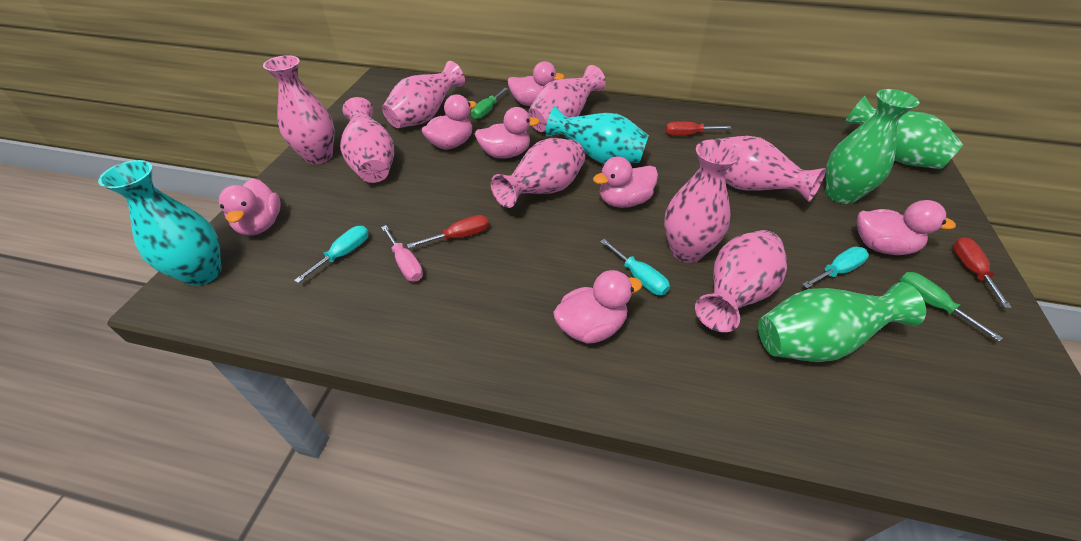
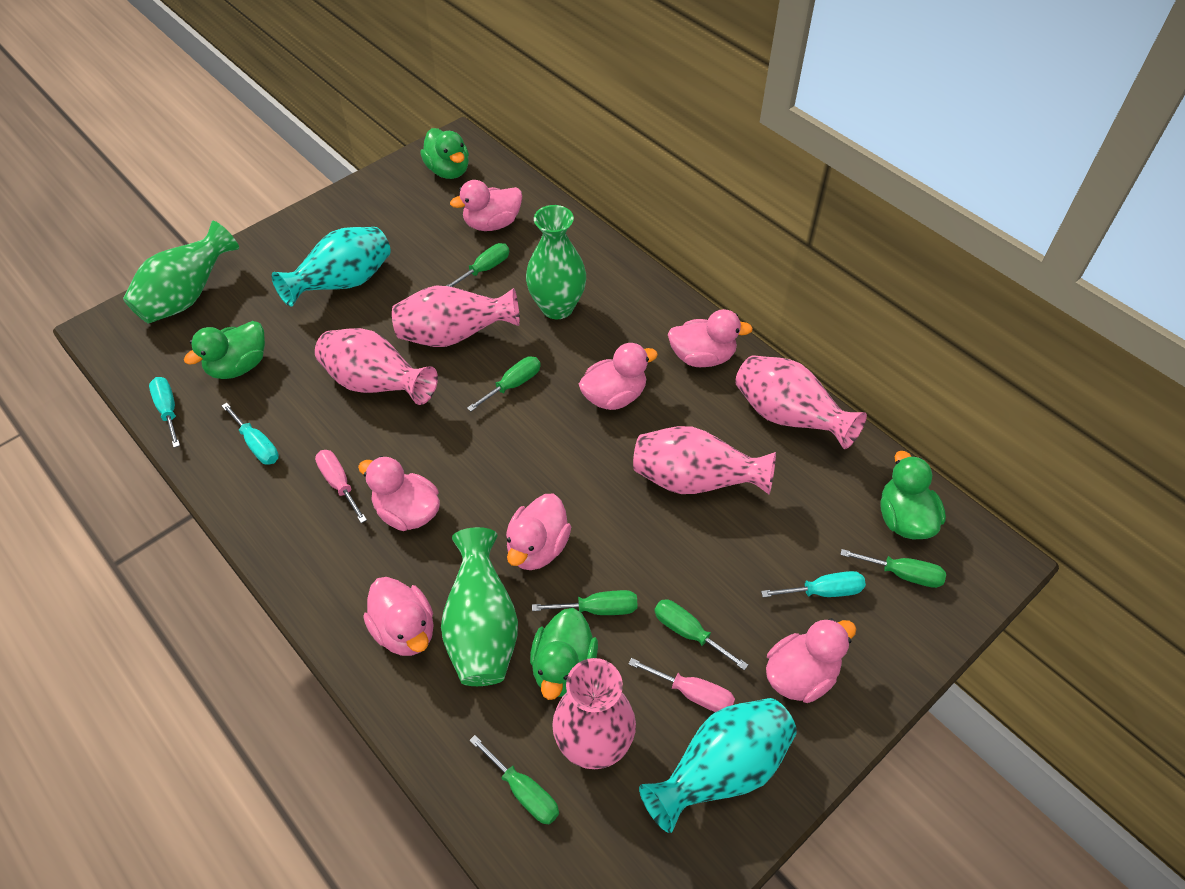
green duck: none = 0 -> [184,321,265,379] [420,128,469,179] [530,608,598,700] [880,451,946,539] = 4
green screwdriver: [471,88,508,119] [899,272,1003,342] = 2 -> [447,243,509,287] [467,356,541,412] [469,735,559,825] [532,590,638,615] [654,599,748,670] [840,549,946,588] = 6
pink screwdriver: [381,225,423,282] = 1 -> [315,450,367,523] [629,658,735,712] = 2
pink vase: [263,55,335,164] [340,97,394,183] [382,61,465,128] [491,138,585,208] [528,65,606,132] [664,139,741,263] [695,230,787,332] [716,136,826,202] = 8 -> [315,328,438,405] [392,286,520,347] [552,658,636,769] [633,426,776,495] [735,355,867,449] = 5
red screwdriver: [407,215,489,248] [665,122,731,136] [953,237,1012,308] = 3 -> none = 0

